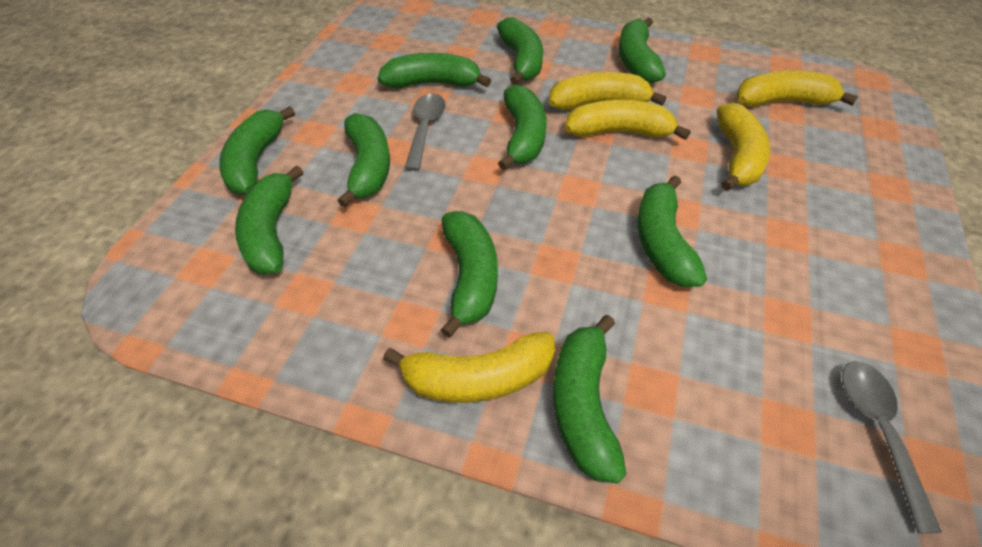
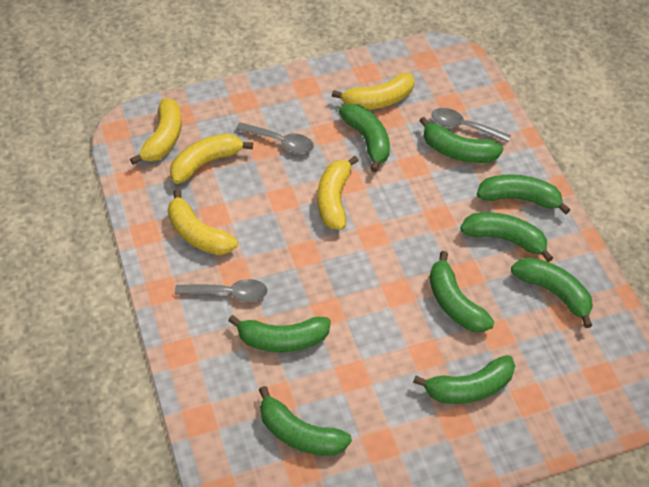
green banana: [219,106,295,195] [235,165,304,275] [337,113,390,207] [378,53,491,88] [441,211,498,338] [497,17,543,85] [498,85,547,170] [553,315,626,483] [618,17,666,83] [637,175,707,287] = 10 -> [228,315,331,352] [259,386,352,456] [338,104,390,172] [413,355,515,404] [419,117,503,163] [429,251,494,332] [460,212,553,262] [477,174,571,214] [511,257,593,328] = 9
grey spoon: [404,94,446,171] [842,361,942,533] = 2 -> [175,279,268,302] [236,122,314,154] [432,108,511,143] = 3

